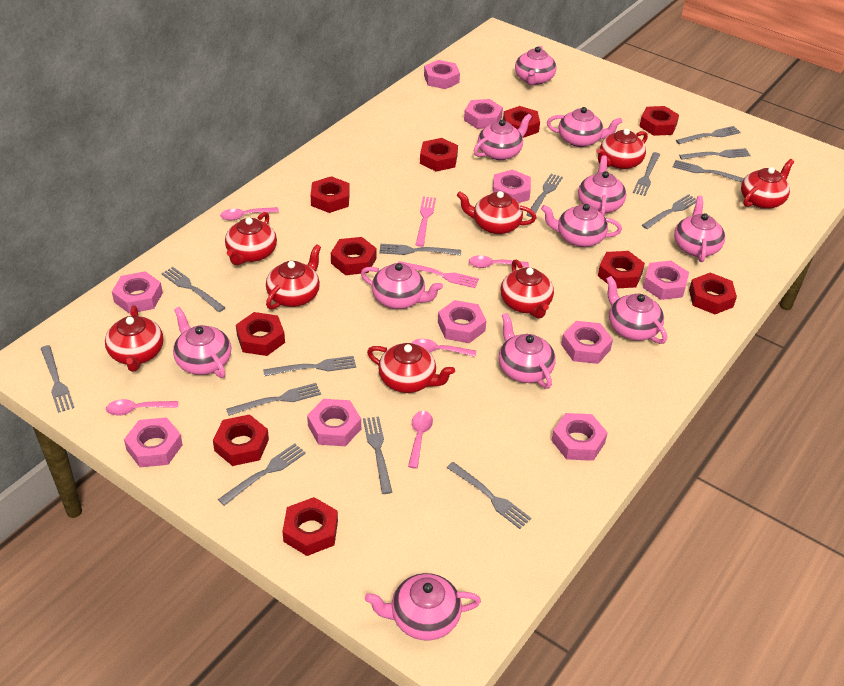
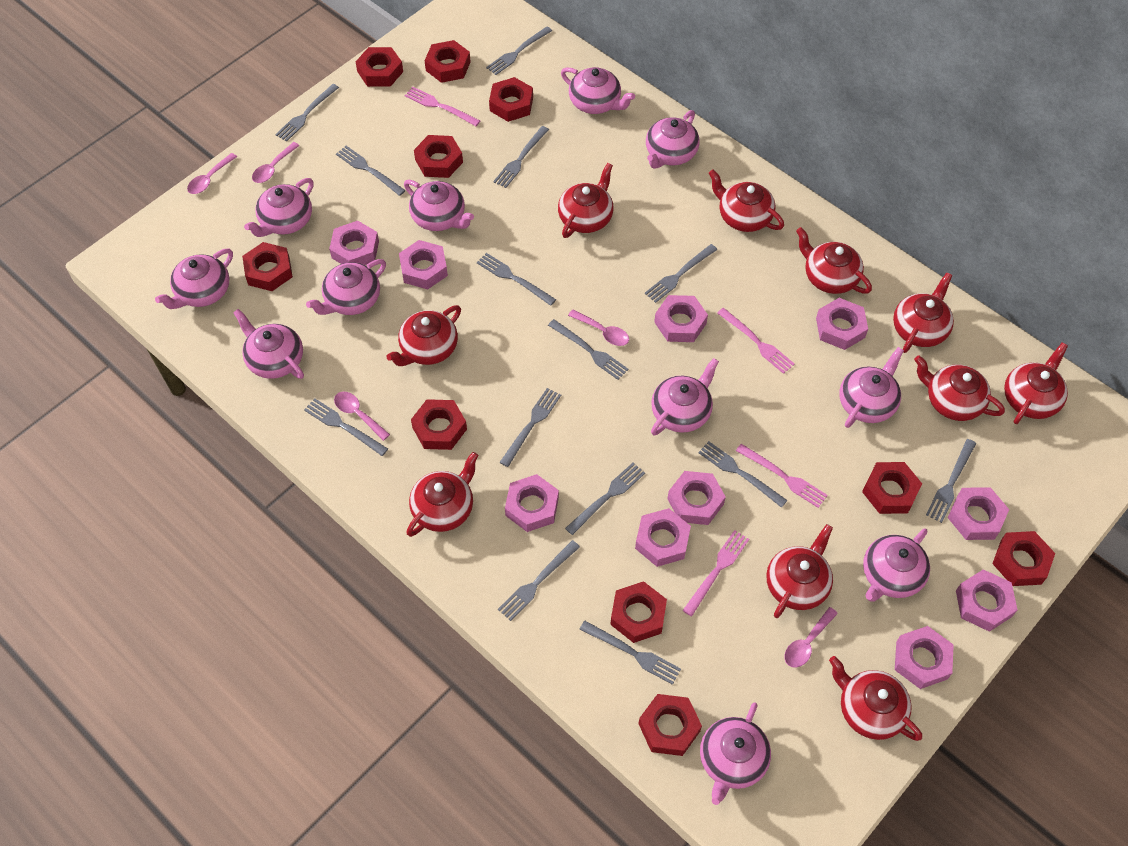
pink fork: [398,261,479,288] [416,197,436,247] = 2 -> [405,87,480,126] [682,530,749,617] [717,308,795,374] [736,444,828,508] = 4
red teapot: [105,305,163,372] [225,212,277,265] [266,244,321,309] [367,343,455,393] [457,191,536,234] [501,259,554,318] [596,129,648,170] [741,159,794,209] = 8 -> [386,305,461,366] [406,452,478,537] [558,163,614,238] [708,169,784,232] [766,524,833,618] [796,227,872,294] [829,656,922,741] [893,273,954,353] [914,355,1005,421] [1004,342,1068,424] = 10

